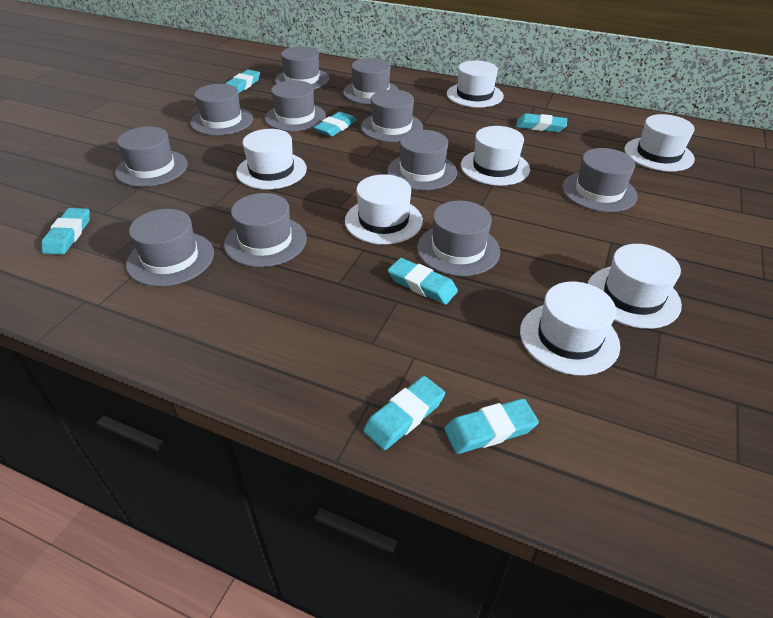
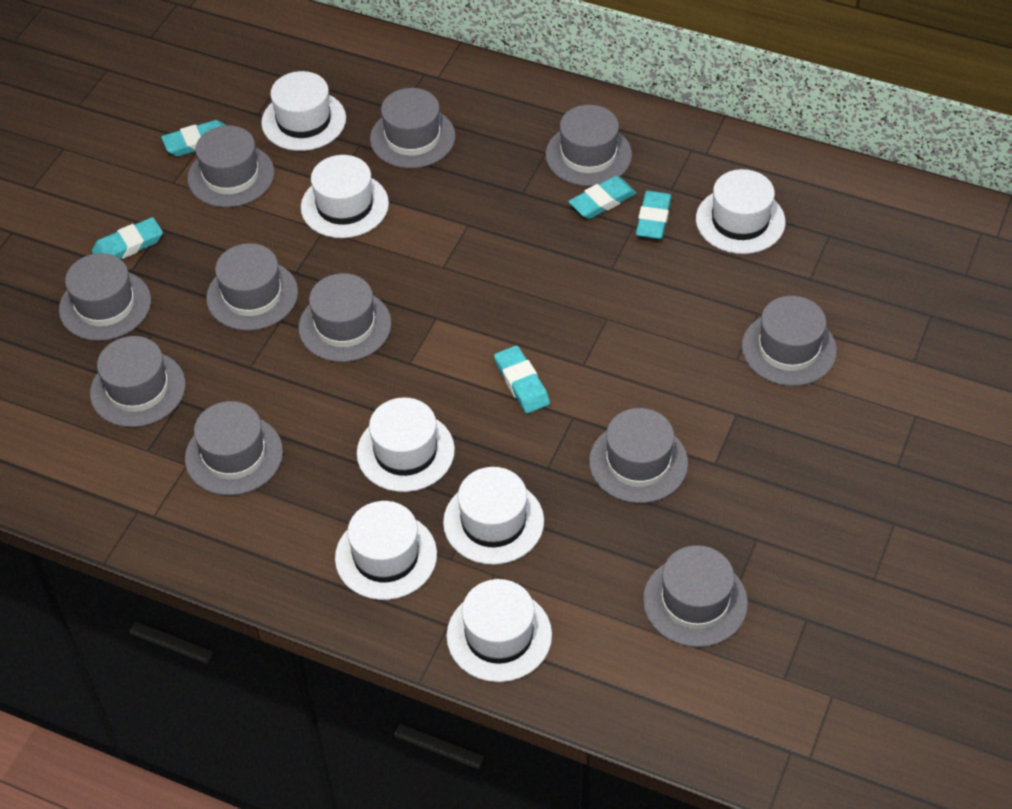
turquoise eraser: [41,208,90,255] [226,70,260,94] [314,112,356,137] [363,376,445,450] [388,258,458,305] [444,399,539,454] [516,113,567,132] = 7 -> [92,217,163,259] [161,120,226,156] [494,346,550,413] [568,176,637,219] [636,191,672,239] = 5

